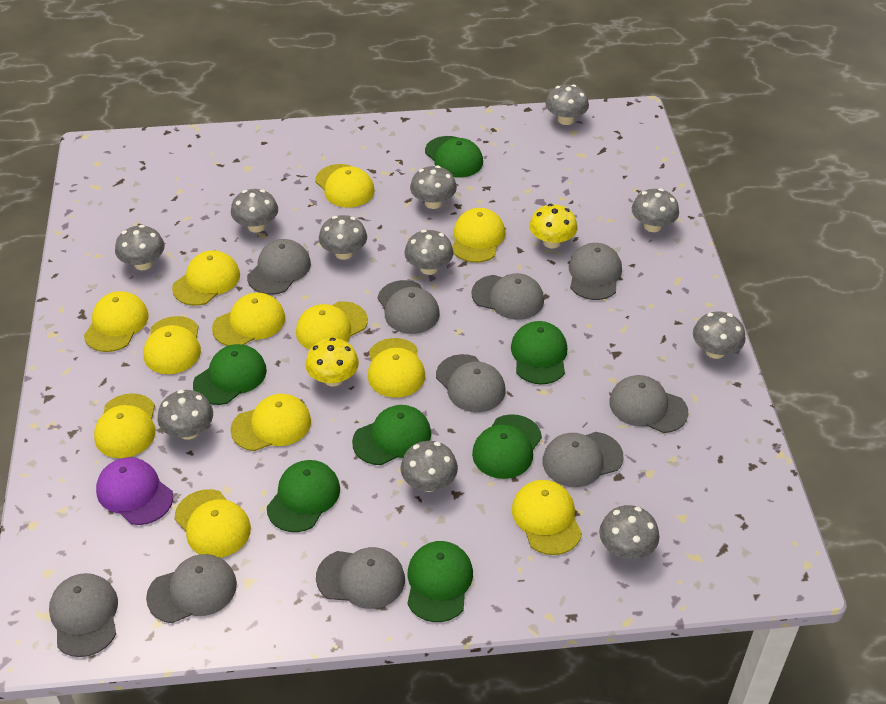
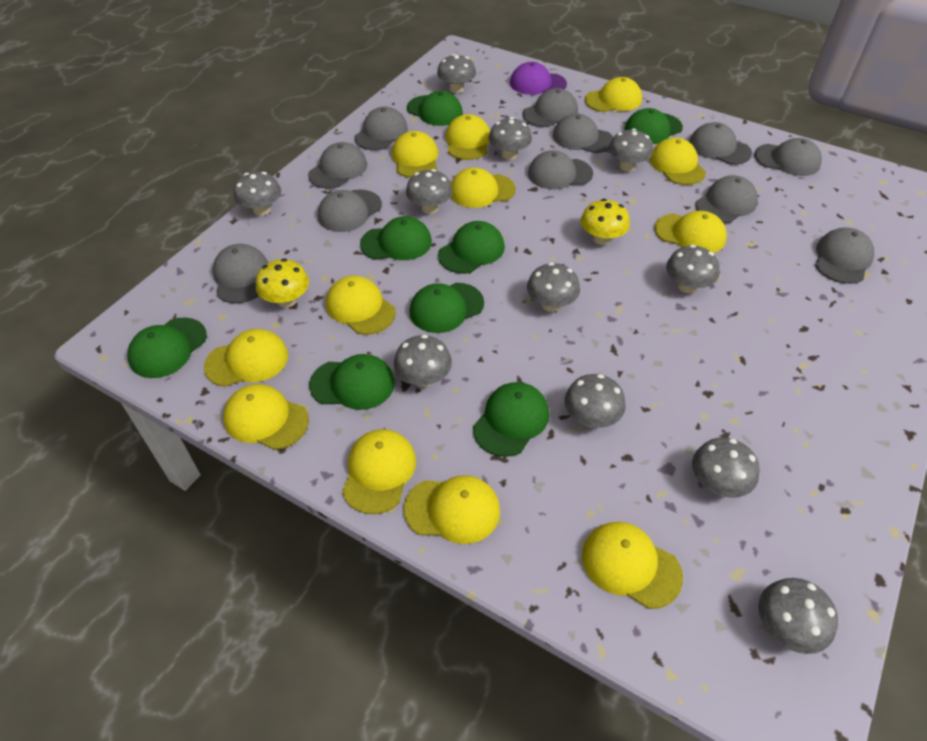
green cap: [193,344,267,405] [267,460,340,532] [352,405,431,465] [407,541,473,622] [425,136,483,178] [472,414,542,479] [511,321,567,384] = 7 -> [127,317,207,378] [309,354,395,410] [360,216,432,260] [407,91,463,126] [409,283,484,333] [438,221,505,274] [473,382,549,457] [624,108,683,144] = 8
grey cap: [49,573,118,657] [146,554,237,623] [247,239,311,295] [316,547,405,609] [378,280,440,334] [436,354,505,412] [471,273,544,320] [542,432,624,487] [569,243,622,300] [609,375,689,433] = 10 -> [213,244,268,303] [308,142,367,189] [318,190,382,232] [354,106,408,150] [523,88,578,127] [528,150,593,189] [553,113,613,153] [689,122,752,165] [696,176,758,223] [754,138,822,176] [815,227,874,284] = 11

